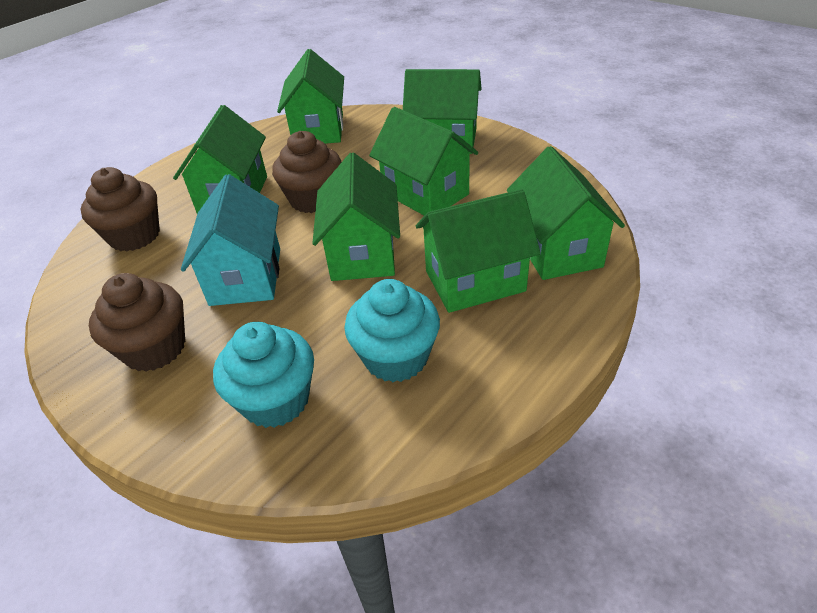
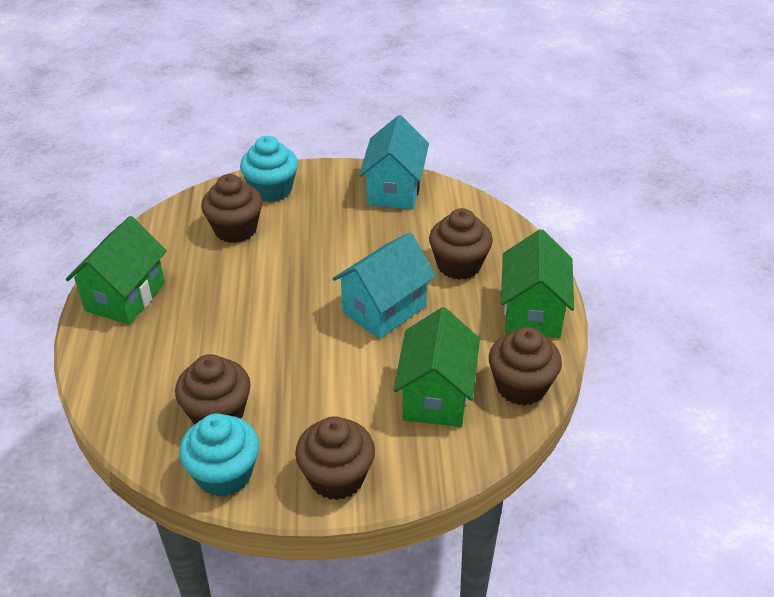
brown cupcake: [81,167,160,252] [89,273,185,372] [272,131,341,213] = 3 -> [175,354,251,424] [201,174,262,243] [295,416,375,500] [429,208,493,280] [489,327,562,405] = 5
green house: [173,105,267,214] [277,49,344,144] [312,152,400,281] [369,107,478,216] [403,69,482,154] [416,189,541,313] [507,146,625,280] = 7 -> [66,216,167,325] [394,307,480,427] [501,229,574,338] = 3
turquoise house: [181,174,280,306] = 1 -> [332,232,436,339] [359,115,429,210] = 2

